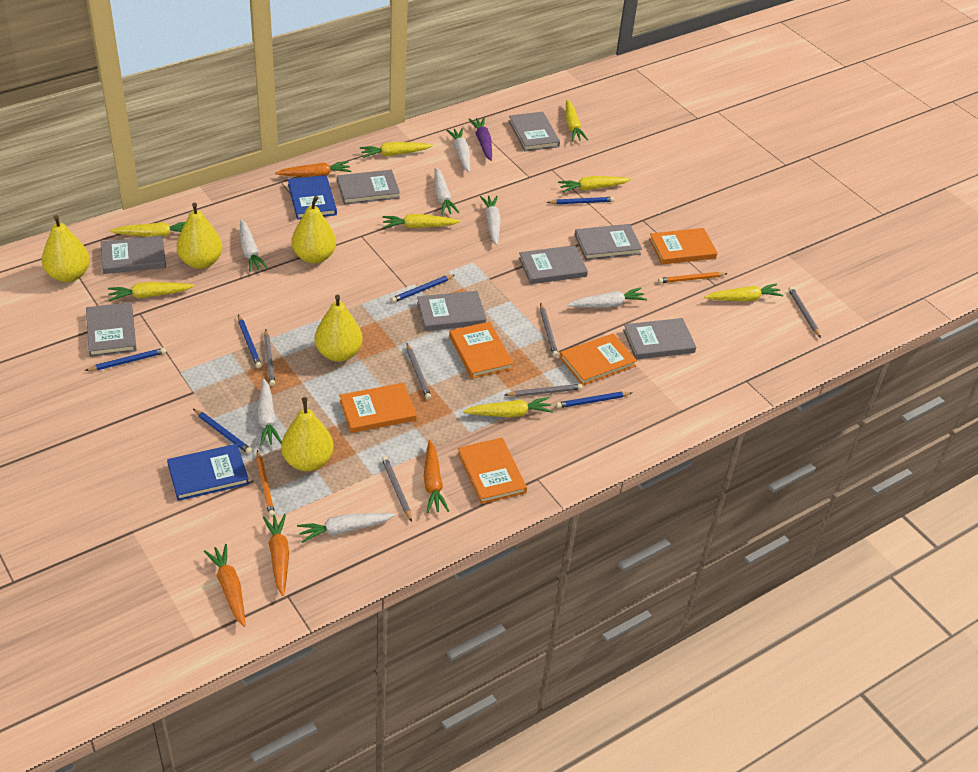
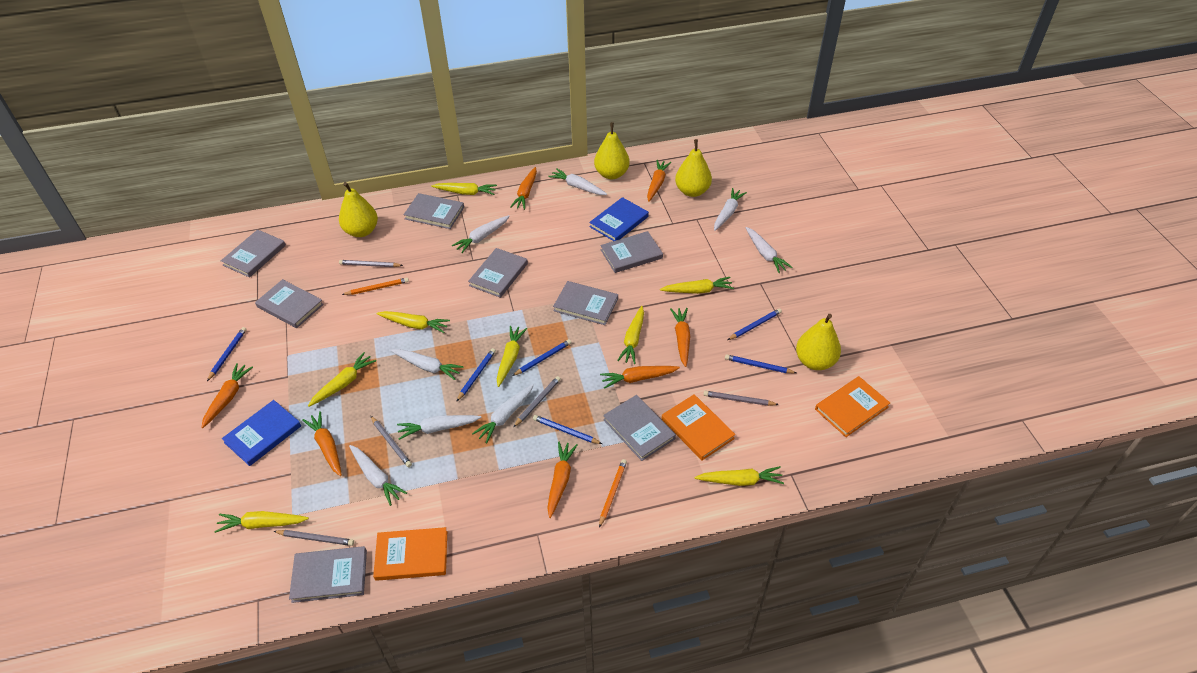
grey pencil: [264,329,275,386] [382,456,412,522] [407,343,431,399] [505,384,583,397] [540,303,558,357] [788,287,821,338] = 6 -> [273,530,354,546] [339,260,403,267] [371,416,412,467] [513,376,561,427] [703,391,779,406] = 5
orange book: [339,383,417,433] [449,322,513,379] [458,438,527,504] [560,333,637,386] [649,228,718,264] = 5 -> [373,527,447,581] [662,394,735,461] [815,376,890,437] = 3
orange carrot: [204,544,245,627] [263,514,289,596] [275,161,351,177] [424,440,449,513] = 4 -> [201,363,253,428] [302,411,342,476] [510,167,537,210] [547,442,578,518] [600,366,680,389] [647,160,671,202] [670,308,690,367] = 7
purple carrot: [469,118,492,161] = 1 -> none = 0
white carrot: [240,220,268,272] [257,378,282,446] [297,513,395,543] [434,167,459,215] [446,128,470,173] [480,196,501,245] [567,287,647,308] = 7 -> [349,445,407,506] [391,349,464,380] [397,415,481,440] [452,215,510,253] [472,384,534,443] [548,168,607,195] [714,188,747,231] [746,227,793,273] = 8
yellow pear: [42,215,90,282] [176,203,223,269] [281,397,334,471] [292,196,336,264] [315,295,363,362] = 5 -> [339,182,378,237] [594,122,630,179] [675,139,712,197] [796,314,841,370] = 4

